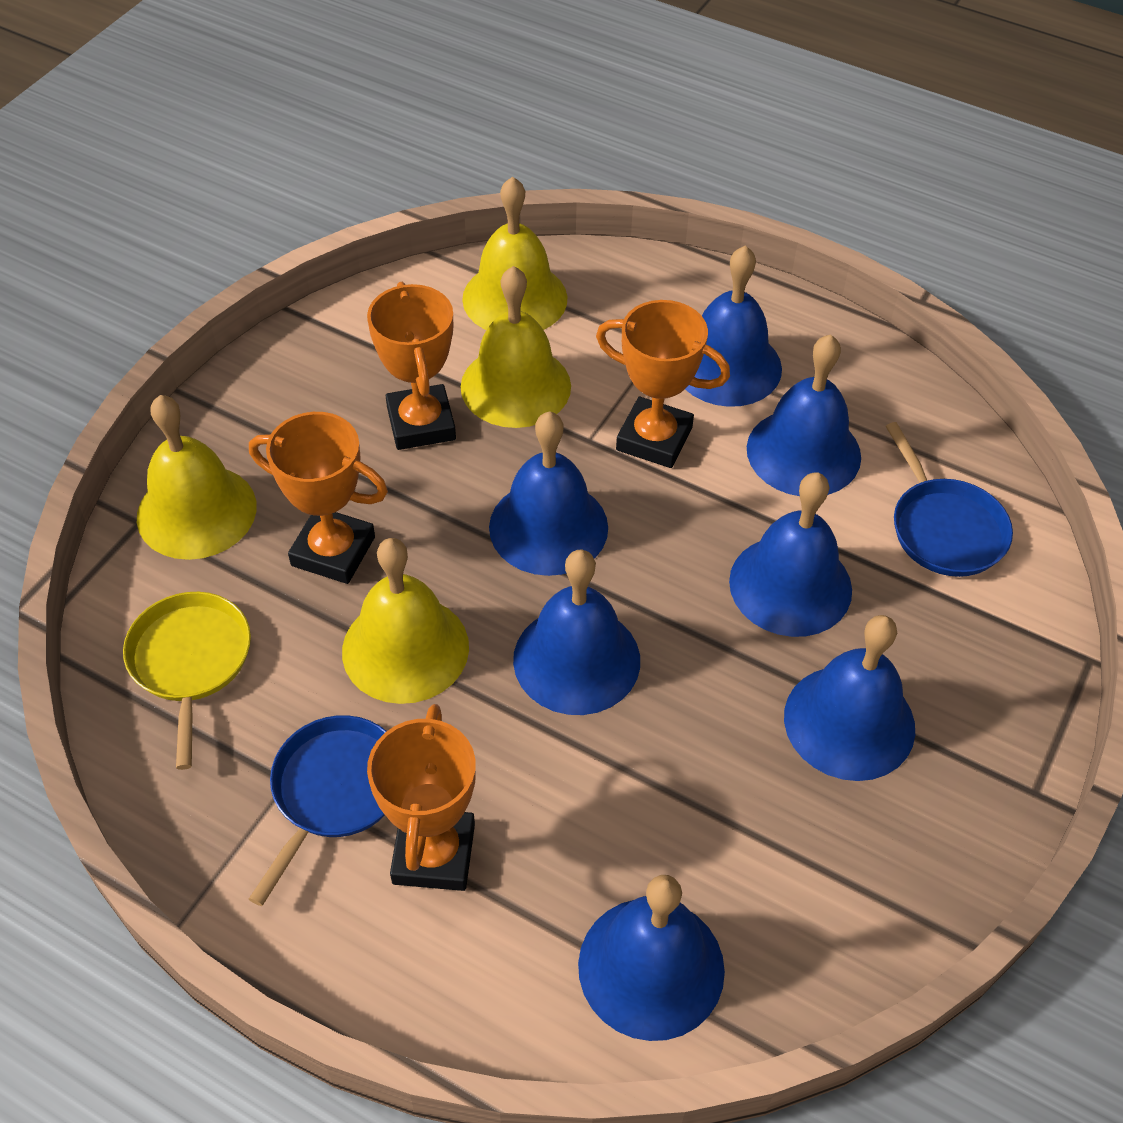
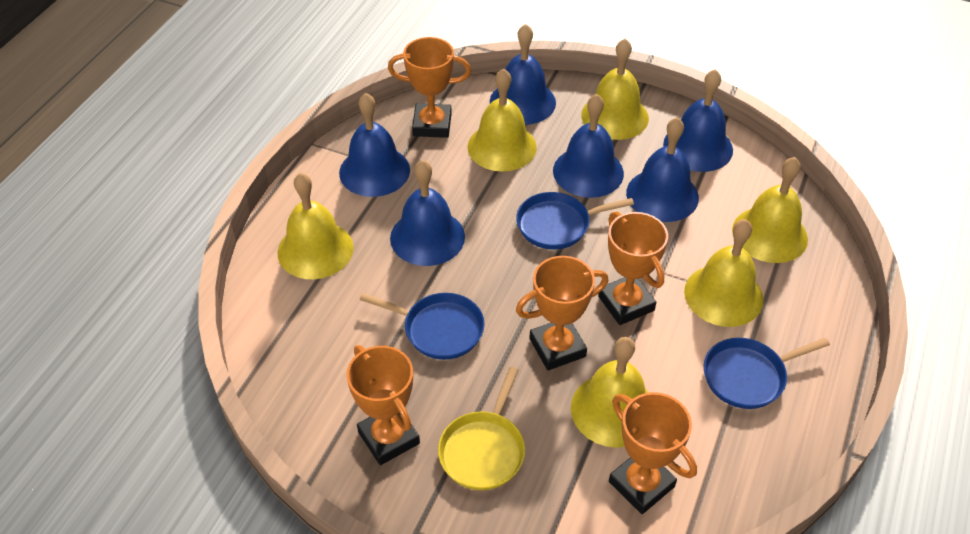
blue bell: [489,411,608,576] [513,550,640,715] [578,875,725,1041] [685,246,782,407] [729,472,852,637] [747,334,861,496] [784,615,915,781] = 7 -> [339,93,410,197] [390,160,465,266] [490,24,556,125] [553,94,624,198] [626,117,699,222] [663,69,733,172] = 6
blue pan: [249,715,387,906] [885,422,1013,577] = 2 -> [360,293,485,360] [516,192,634,250] [704,338,830,409] = 3
orange trophy: [249,412,388,584] [367,282,456,450] [367,704,476,891] [596,300,730,468] = 4 -> [347,345,420,465] [388,37,471,138] [516,256,608,370] [598,211,668,325] [609,392,697,514] = 5
yellow bell: [137,395,257,560] [342,538,469,704] [461,266,571,428] [462,176,568,330] = 4 -> [278,173,354,279] [467,68,537,172] [571,337,649,448] [581,38,649,140] [684,219,764,327] [732,157,808,263] = 6

